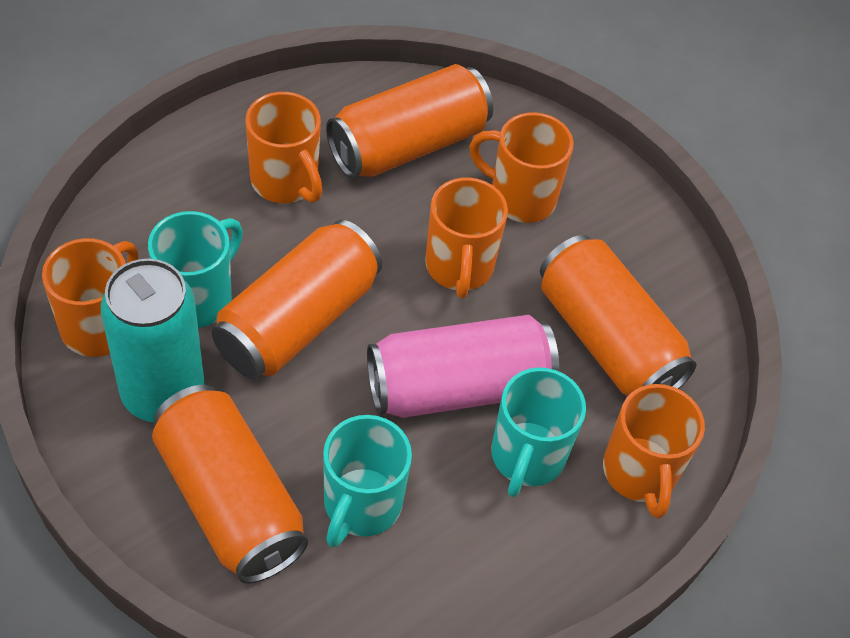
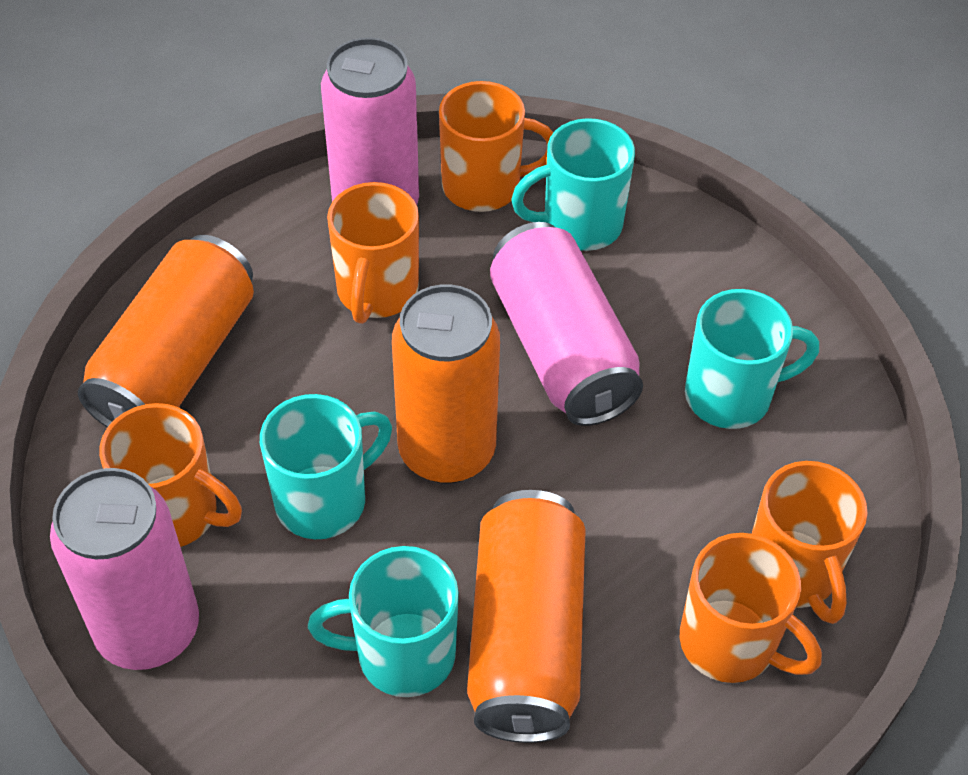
orange can: [152,385,308,584] [212,220,382,379] [326,64,493,179] [540,235,697,396] = 4 -> [78,235,254,427] [392,284,500,483] [467,490,586,743] = 3
pink can: [367,315,559,418] = 1 -> [50,468,199,670] [321,37,419,205] [490,222,643,426] = 3
turquoise can: [101,259,205,422] = 1 -> none = 0
turquoise mug: [148,211,243,328] [323,415,412,548] [491,367,586,497] = 3 -> [260,394,392,539] [308,546,459,697] [511,118,635,251] [685,289,819,429] = 4

